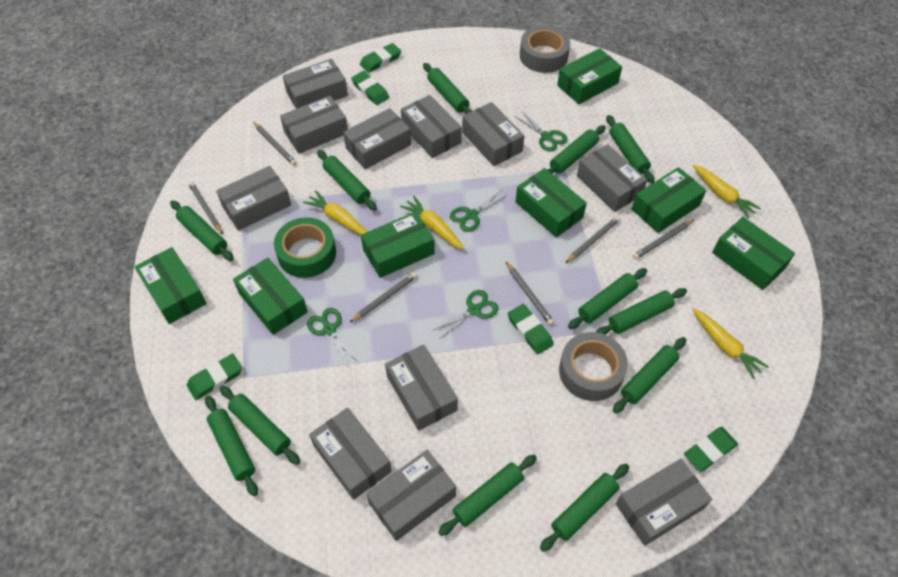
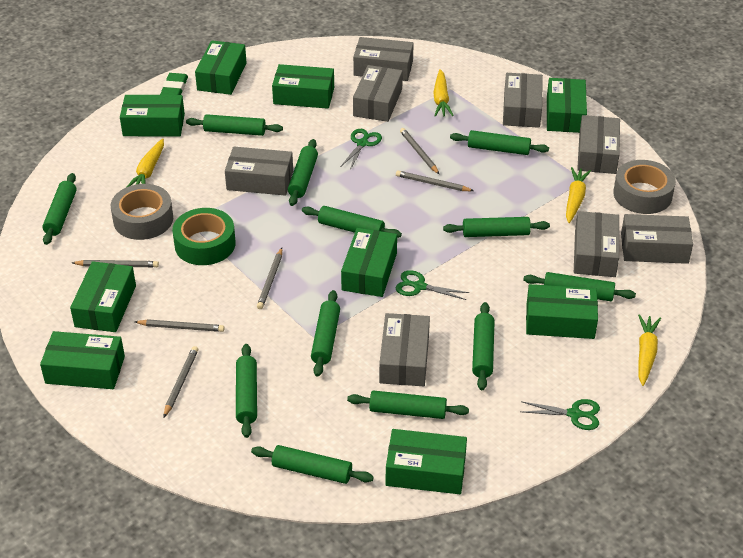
green box: [134,247,207,324] [233,257,308,335] [361,212,435,278] [516,168,587,237] [557,48,622,104] [632,167,706,233] [712,217,795,290] = 7 -> [40,331,125,389] [70,261,136,332] [120,95,185,137] [195,40,247,95] [272,64,334,109] [341,228,397,297] [386,429,467,494] [526,284,598,339] [547,78,587,133] = 9
green eraser: [187,353,242,400] [351,71,389,105] [360,43,401,73] [508,304,554,355] [684,427,738,472] = 5 -> [160,73,188,95] = 1
green scissors: [307,308,359,366] [432,290,498,339] [450,190,508,232] [515,112,567,152] = 4 -> [340,129,382,170] [395,270,469,300] [521,399,600,430] = 3
grey box: [216,166,291,231] [280,96,348,154] [283,59,348,109] [309,408,392,500] [343,108,411,169] [366,450,456,541] [385,345,458,431] [401,95,462,158] [462,102,524,166] [577,144,647,212] [616,459,712,546] = 11 -> [225,147,293,196] [353,37,414,81] [353,65,403,122] [379,313,430,386] [503,73,543,128] [574,211,619,277] [577,115,620,174] [621,214,693,264] = 8

